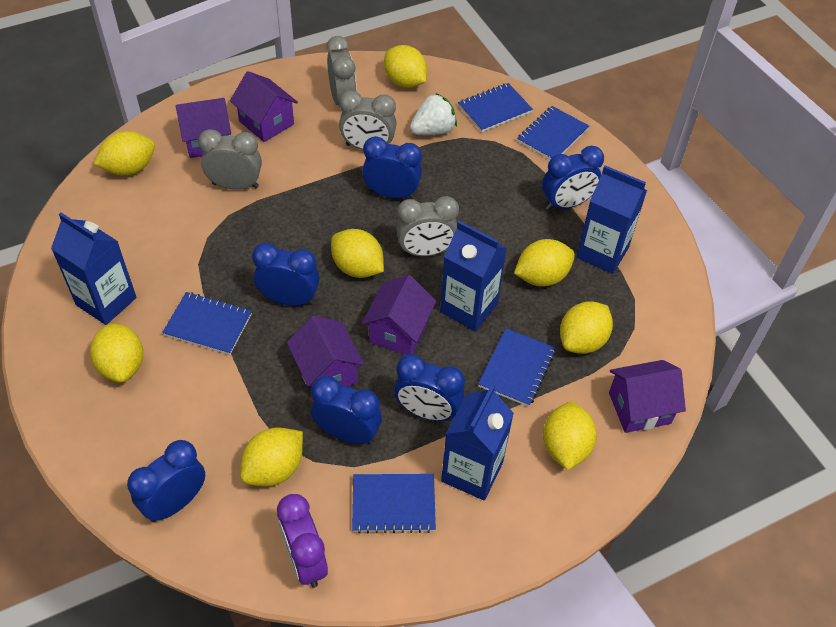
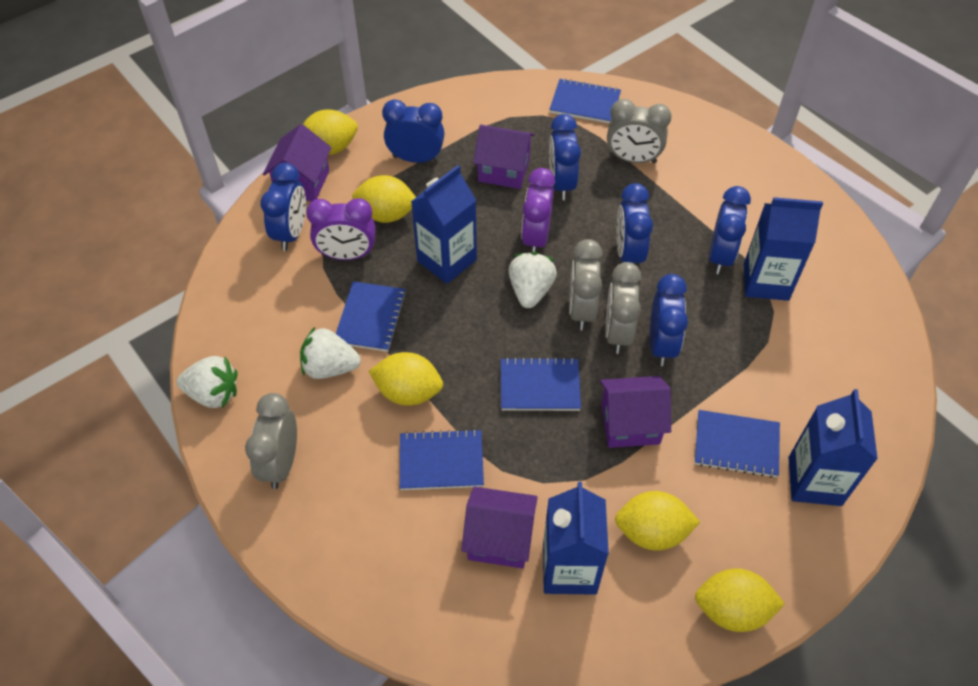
purple clock: [277,494,328,588] = 1 -> [306,198,376,260] [521,168,555,252] = 2
purple house: [176,98,231,158] [230,71,298,142] [287,315,364,391] [362,275,436,355] [609,360,686,433] = 5 -> [263,124,332,201] [461,487,538,568] [473,125,535,189] [600,376,671,448] = 4
white strawberry: [410,93,457,135] = 1 -> [177,356,238,408] [300,327,361,379] [509,252,557,308] = 3
yellow lemon: [90,323,143,383] [94,131,155,176] [240,428,303,486] [331,229,384,278] [384,45,427,88] [514,239,575,287] [543,402,597,470] [560,301,613,354] = 8 -> [303,109,358,155] [352,175,416,223] [369,352,443,406] [615,491,700,551] [695,568,785,632] = 5

